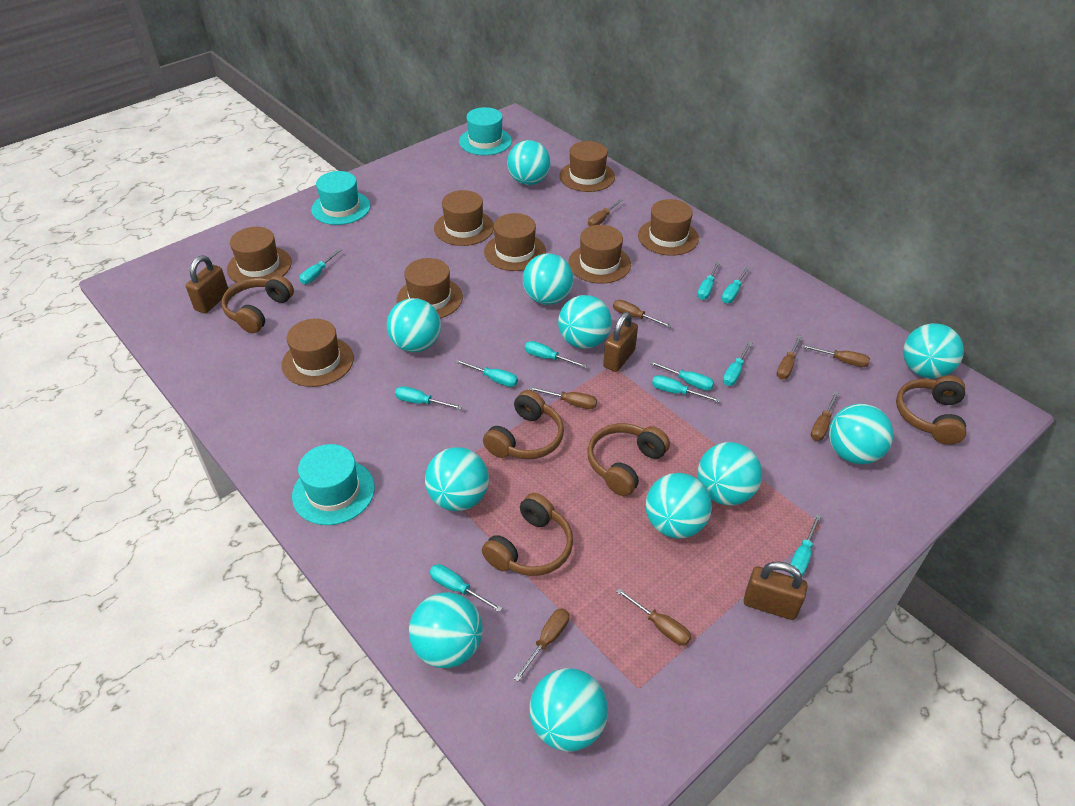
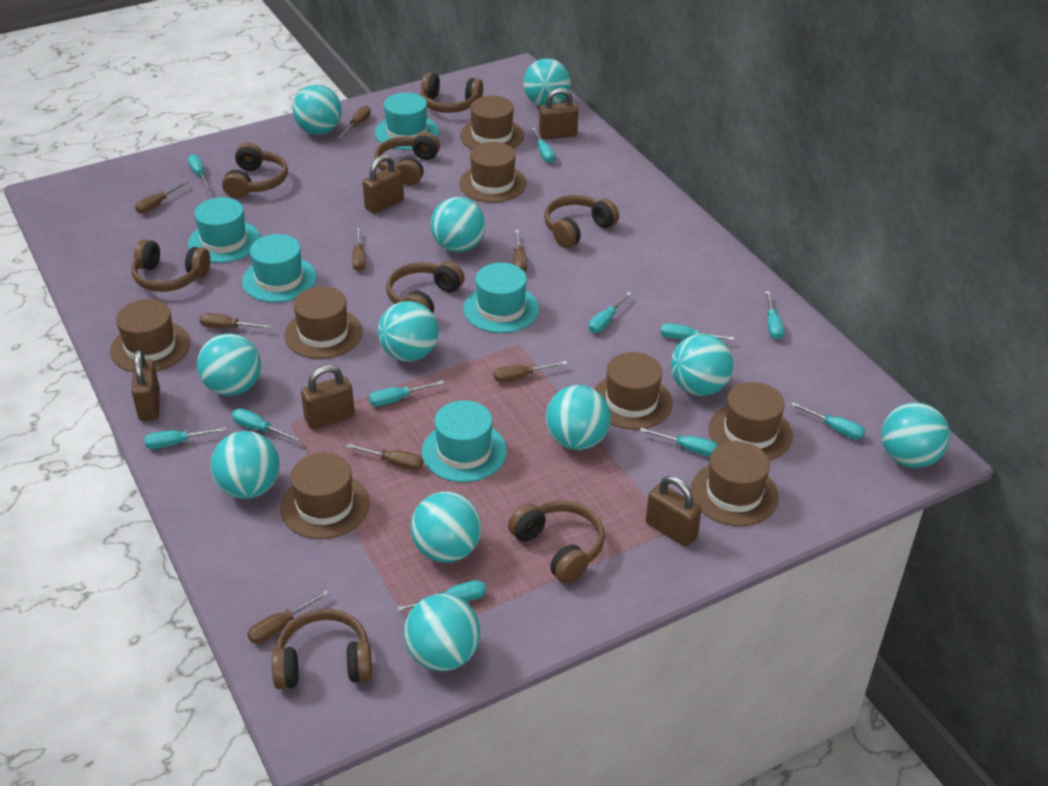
brown headphones: [222,275,294,333] [482,493,573,576] [483,390,564,460] [587,423,670,496] [896,375,967,445] = 5 -> [131,239,210,292] [222,143,288,199] [272,609,372,689] [375,132,440,186] [386,261,465,313] [420,73,483,113] [508,500,605,584] [544,195,619,248] = 8
brown padlock: [186,255,228,313] [603,312,638,372] [744,561,808,620] = 3 -> [132,350,160,421] [301,365,355,429] [363,155,404,214] [539,88,578,140] [646,476,702,547] = 5
turquoise hat: [292,444,375,525] [311,171,371,225] [459,107,512,155] = 3 -> [188,197,260,263] [242,234,317,302] [375,92,439,150] [422,400,507,482] [463,263,539,333] = 5

